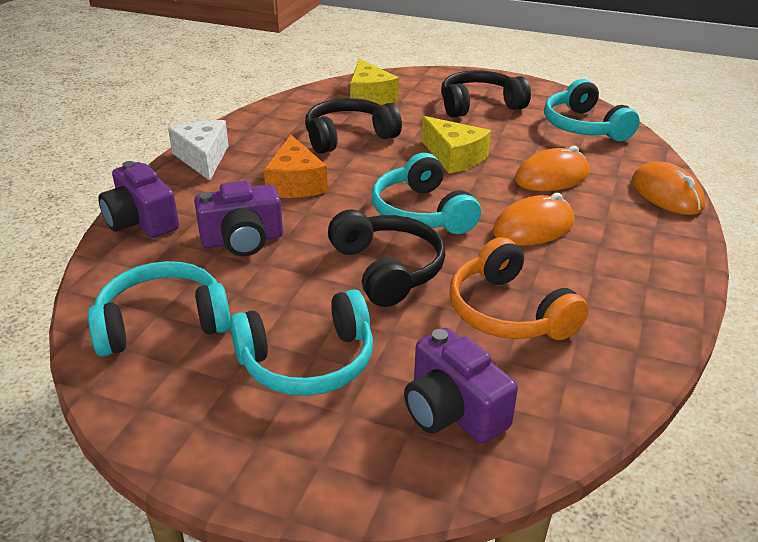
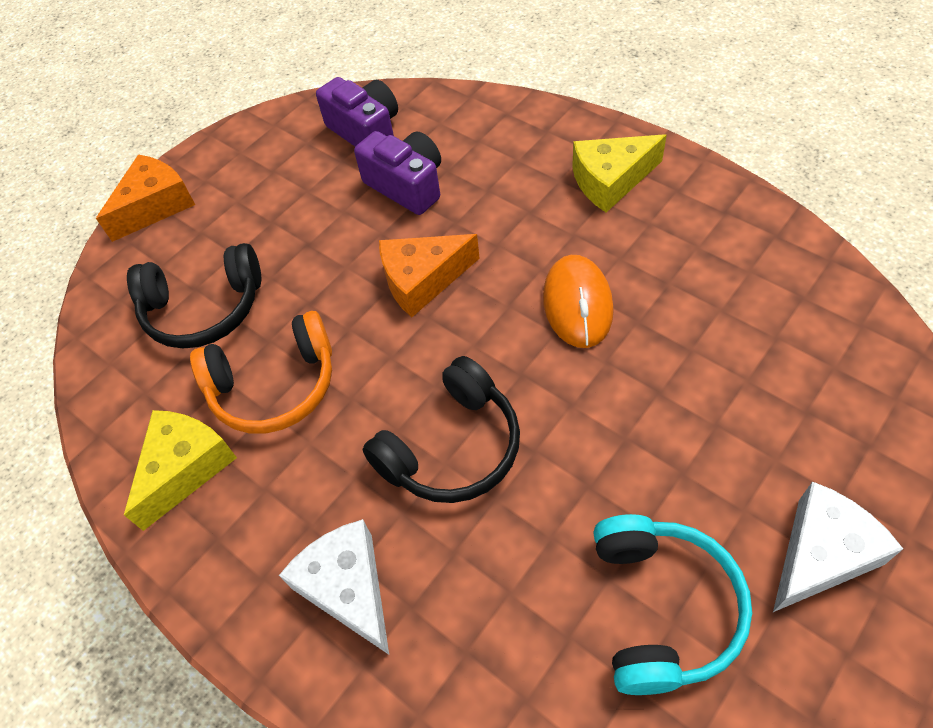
black headphones: [305,98,402,154] [328,209,446,307] [441,70,531,118] = 3 -> [127,243,261,348] [362,356,520,503] = 2
orange cheese: [264,135,328,198] = 1 -> [96,154,195,242] [379,234,480,317] = 2
orange mouse: [493,193,574,246] [515,146,589,191] [632,161,705,215] = 3 -> [543,255,614,348] = 1
purple camera: [98,161,179,238] [194,181,283,256] [404,328,518,444] = 3 -> [316,77,398,147] [354,131,441,215] = 2
turquoise headphones: [88,261,230,357] [230,290,373,396] [372,153,481,234] [544,79,640,141] = 4 -> [593,514,752,695] = 1
white cheese: [168,120,229,181] = 1 -> [279,519,389,655] [773,482,903,612] = 2

